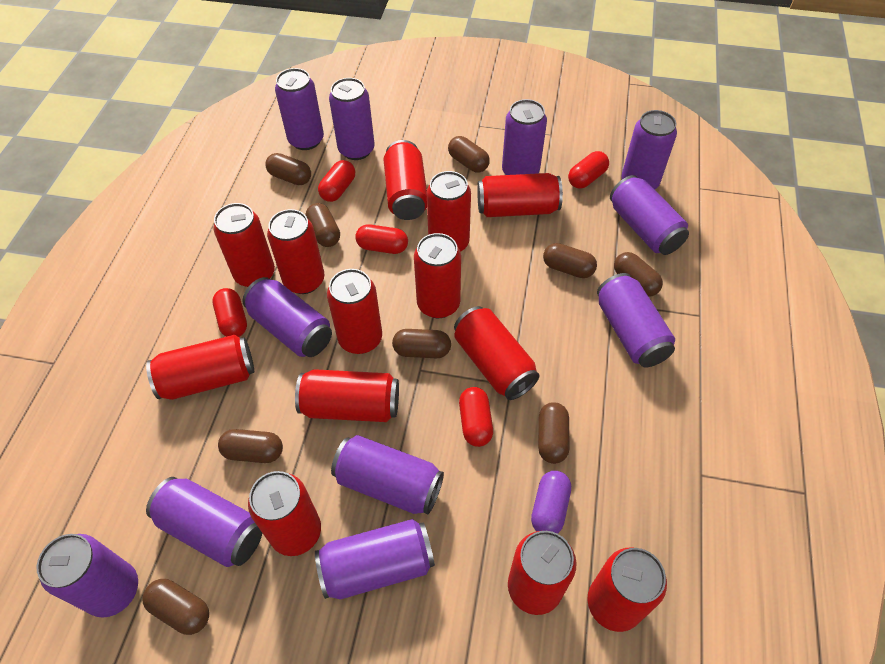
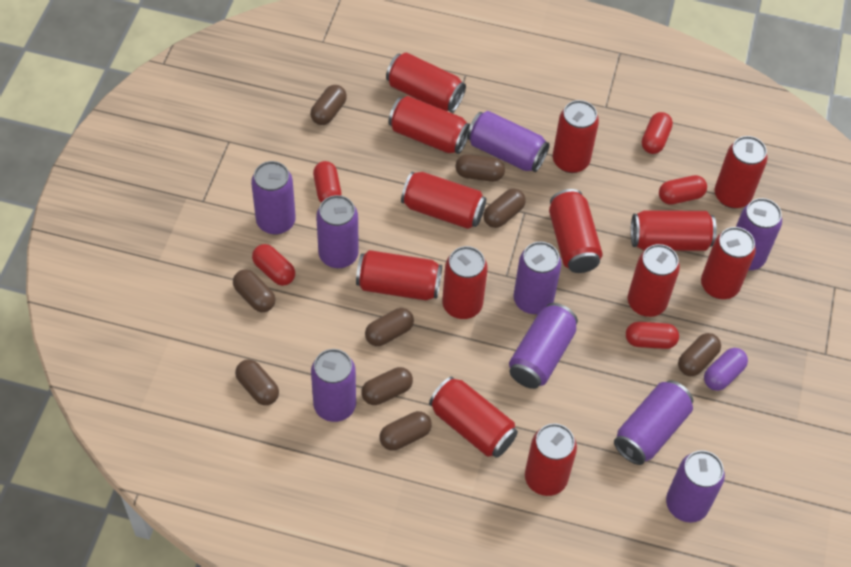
purple can: [36,534,138,618] [146,477,262,567] [242,277,332,357] [275,68,324,150] [315,519,435,599] [329,78,375,160] [331,435,444,515] [502,99,547,175] [597,273,675,368] [610,175,689,255] [622,110,677,190] = 11 -> [251,161,296,234] [311,349,356,422] [316,195,359,268] [467,111,550,172] [509,303,578,389] [514,242,561,314] [614,380,693,465] [666,450,725,523] [736,198,782,270] = 9

